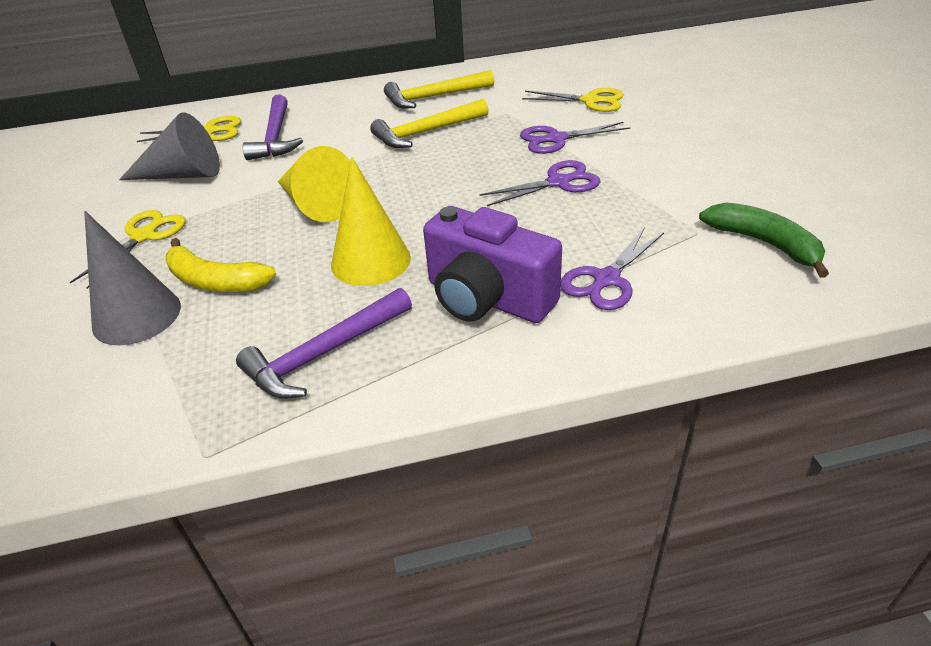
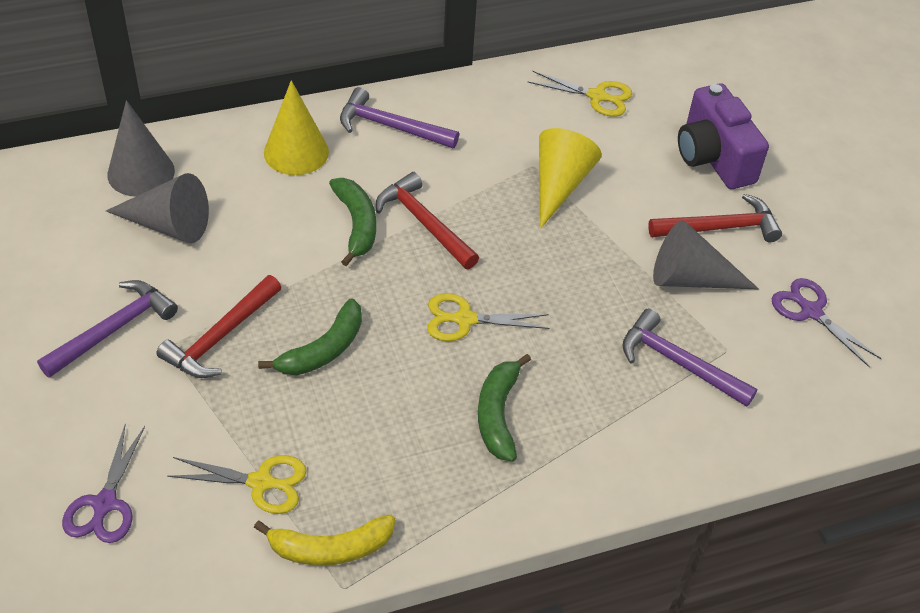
green banana: [699,202,829,278] = 1 -> [258,299,362,375] [329,178,376,266] [478,354,531,462] = 3
grey cone: [84,211,181,345] [119,113,220,180] = 2 -> [106,173,209,243] [107,100,175,197] [653,220,759,290] = 3
purple hammer: [236,288,412,399] [243,94,303,160] = 2 -> [37,280,178,378] [340,87,459,148] [622,309,757,407] = 3
purple scissors: [479,160,601,206] [520,122,630,154] [561,227,664,310] = 3 -> [62,425,145,543] [772,278,882,367] = 2
red hammer: none = 0 -> [156,275,282,378] [376,172,479,269] [648,194,782,242] = 3
yellow hammer: [370,99,489,148] [384,70,494,108] = 2 -> none = 0

